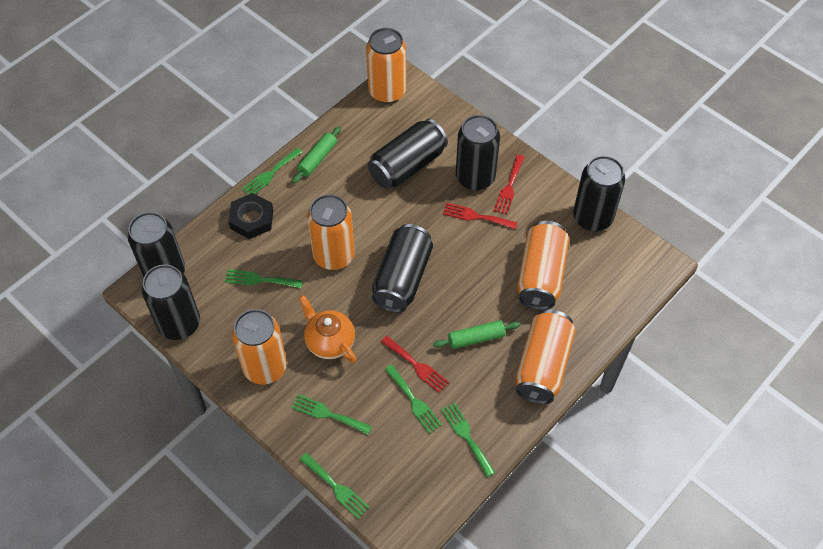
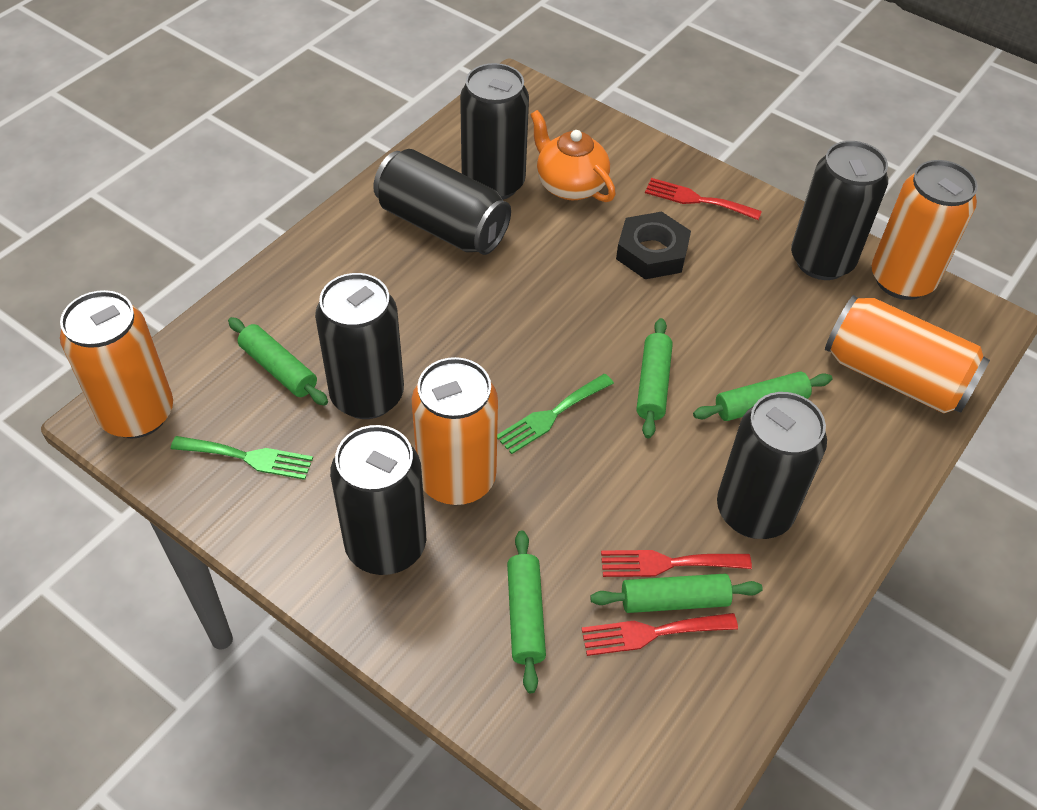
green fork: [225,269,303,288] [242,148,302,195] [291,394,372,434] [300,453,370,519] [385,365,442,434] [441,403,495,477] = 6 -> [171,436,313,480] [497,374,614,454] = 2
green rolling pin: [292,126,341,183] [433,320,520,349] = 2 -> [228,317,328,406] [507,530,546,693] [590,574,763,613] [637,318,673,439] [693,371,832,421] = 5
orange can: [232,309,287,385] [307,194,355,270] [366,28,406,104] [515,309,576,404] [517,221,569,310] = 5 -> [60,290,173,438] [412,357,498,505] [825,295,990,414] [872,160,978,300] = 4

